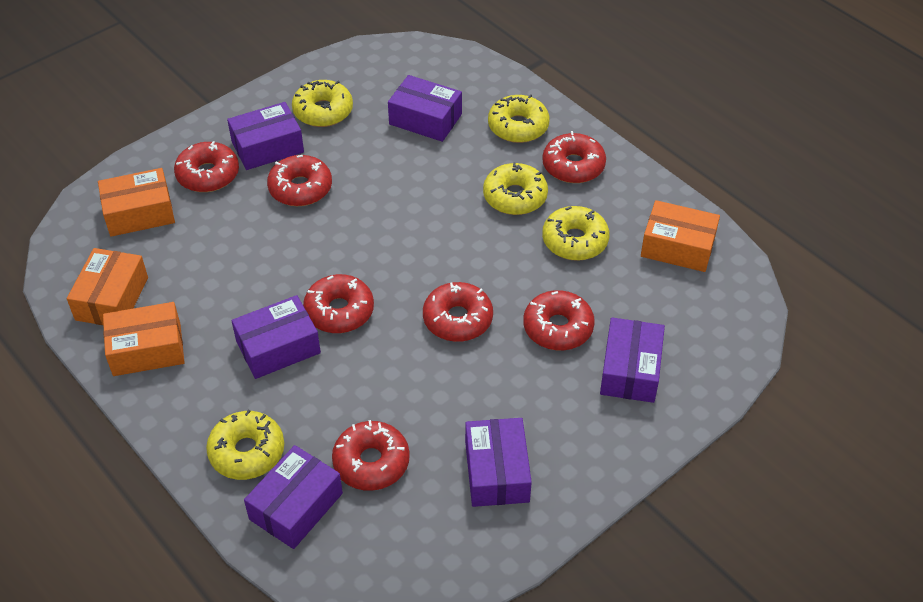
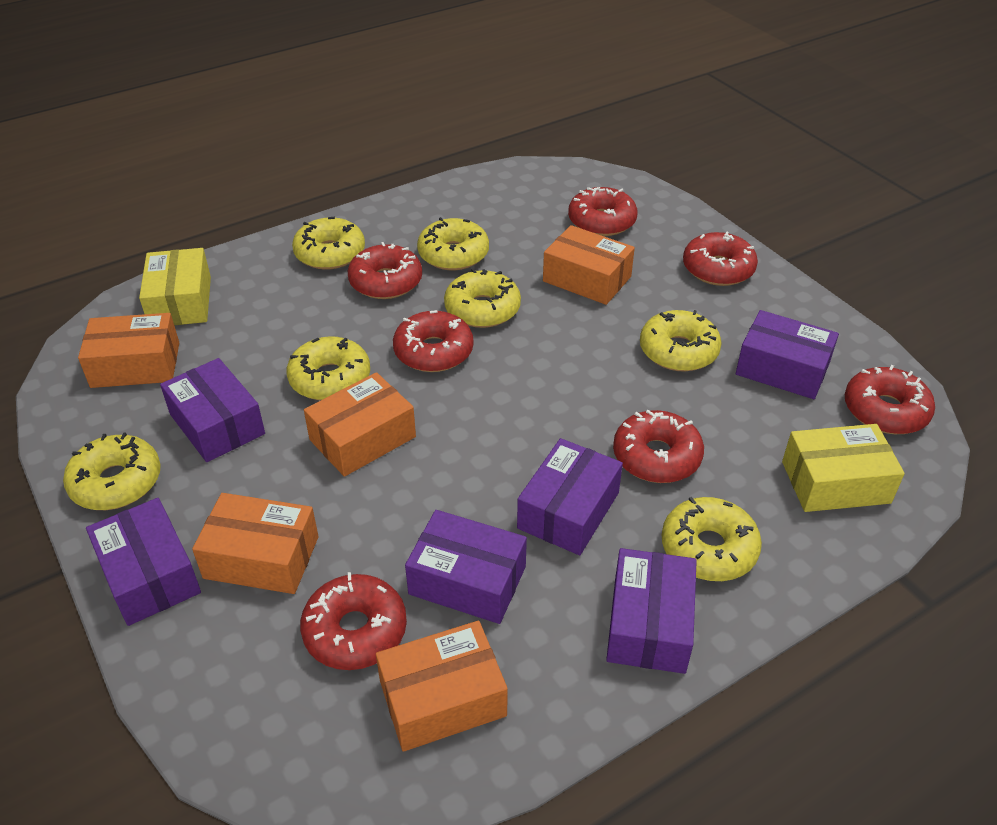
orange box: [67,248,148,325] [98,168,175,237] [103,302,185,376] [641,200,720,272] = 4 -> [78,313,179,388] [192,493,319,594] [304,372,416,477] [376,621,508,752] [543,225,635,305] = 5
yellow box: none = 0 -> [139,248,211,325] [782,424,905,512] = 2
yellow donut: [206,410,284,480] [292,80,353,127] [483,162,548,215] [488,94,550,143] [542,206,609,261] = 5 -> [63,433,161,510] [286,336,370,400] [292,217,365,270] [417,217,489,270] [444,269,521,328] [640,310,722,371] [662,497,762,581] = 7

